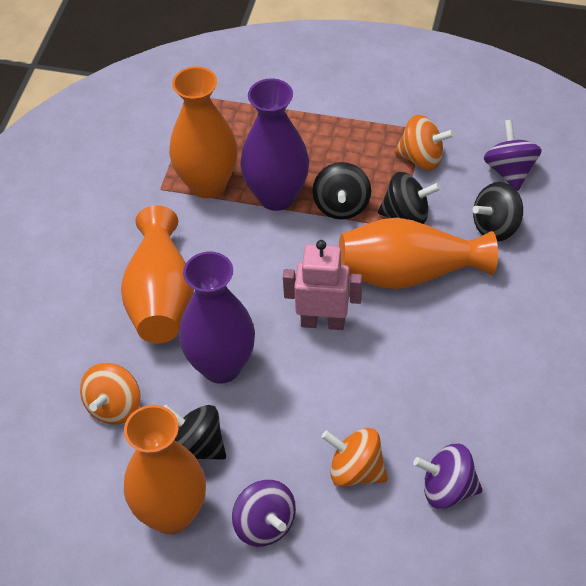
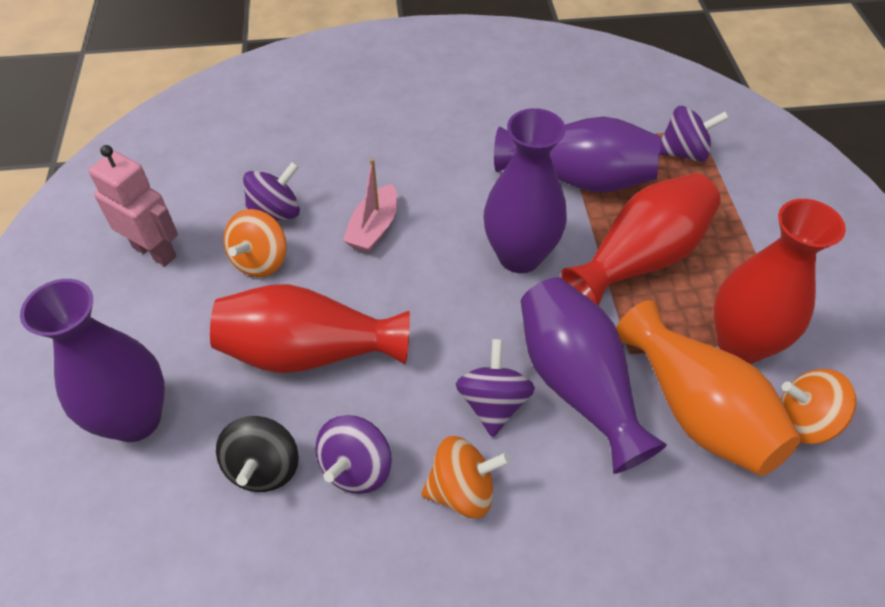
black spinning top: [164,405,226,460] [312,162,371,220] [378,172,441,224] [473,182,523,241] = 4 -> [216,416,299,492] = 1
orange vase: [121,205,194,343] [124,405,206,534] [169,67,237,198] [339,218,498,289] = 4 -> [616,300,801,476] = 1
pink boat: none = 0 -> [343,158,397,253] = 1
purple spinning top: [232,480,296,547] [413,444,482,509] [484,120,542,191] = 3 -> [243,161,300,221] [315,415,392,494] [456,339,535,437] [660,106,729,162] = 4
purple vase: [179,252,255,383] [240,78,309,211] = 2 -> [20,279,165,442] [484,108,567,273] [494,116,661,193] [521,277,667,474] = 4
red vase: none = 0 -> [210,284,410,373] [561,173,721,306] [714,199,846,364] = 3

